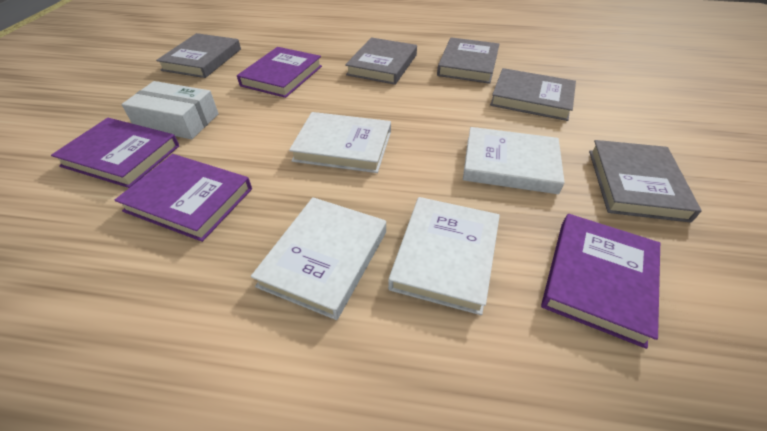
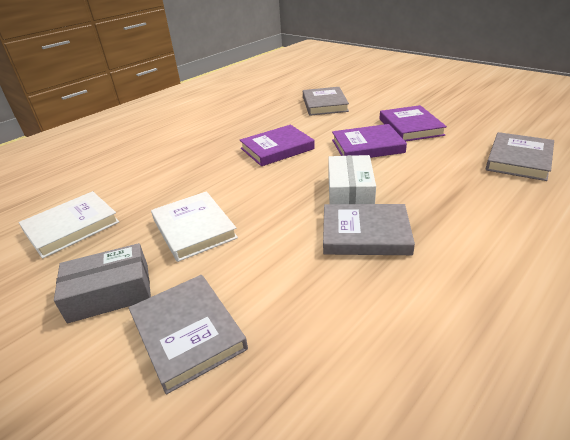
grey book: [156,33,241,78] [345,37,417,85] [437,37,499,84] [490,68,576,121] [589,140,702,223] = 5 -> [129,275,248,395] [303,87,349,116] [323,204,415,255] [486,132,554,181] = 4
grey box: none = 0 -> [54,243,151,323] = 1
purple book: [51,118,179,188] [115,154,252,242] [237,47,322,98] [541,214,660,349] = 4 -> [240,125,315,166] [332,124,407,158] [379,105,447,142] = 3
white book: [251,197,386,320] [289,112,391,173] [388,197,500,315] [463,127,565,194] = 4 -> [19,191,119,259] [151,191,238,262] = 2

